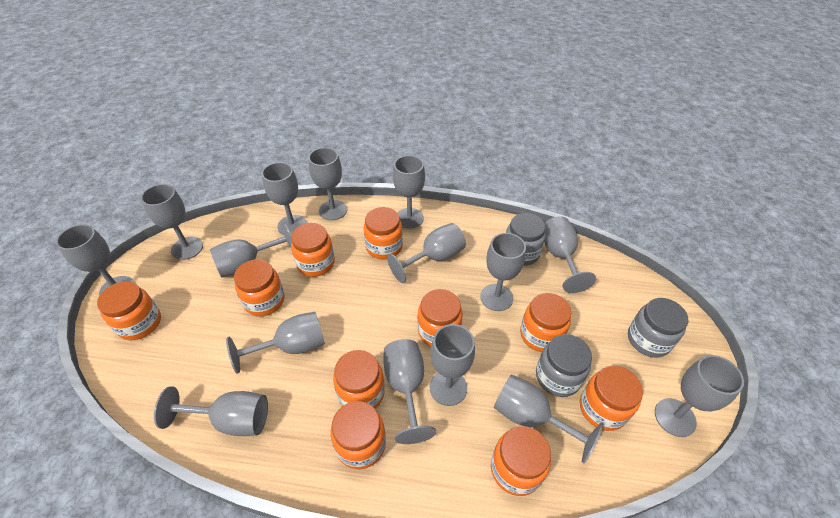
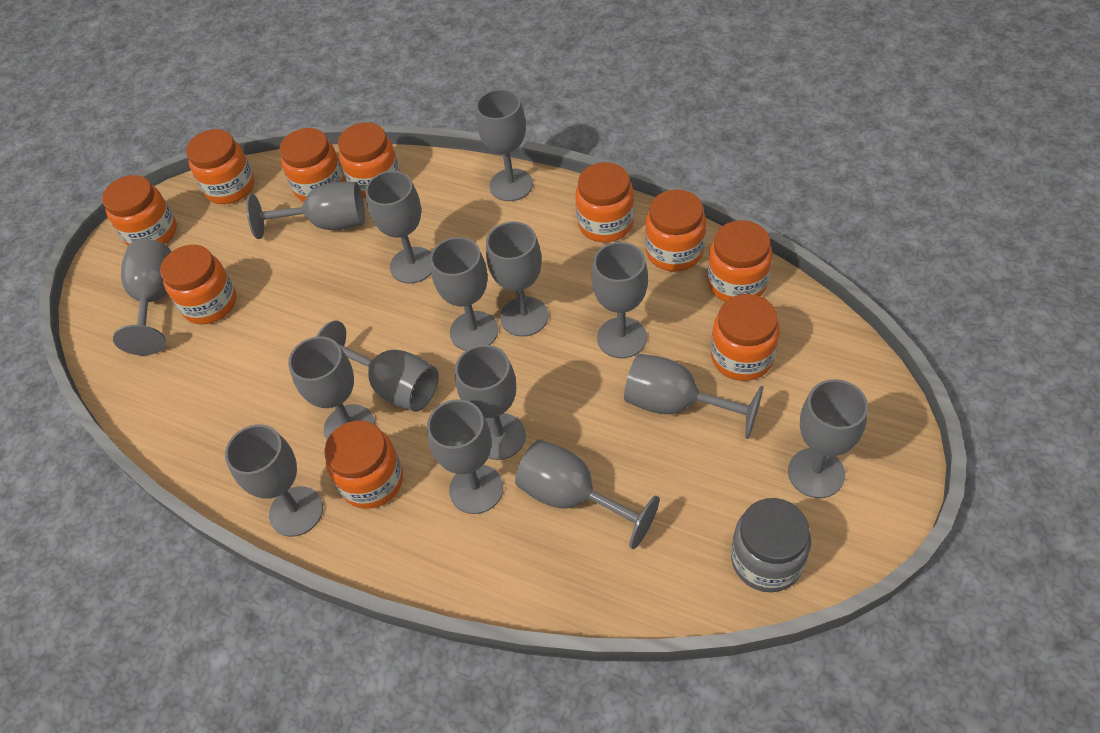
grey jar: [506,213,546,266] [536,334,592,397] [628,298,688,358] = 3 -> [731,498,811,592] = 1

